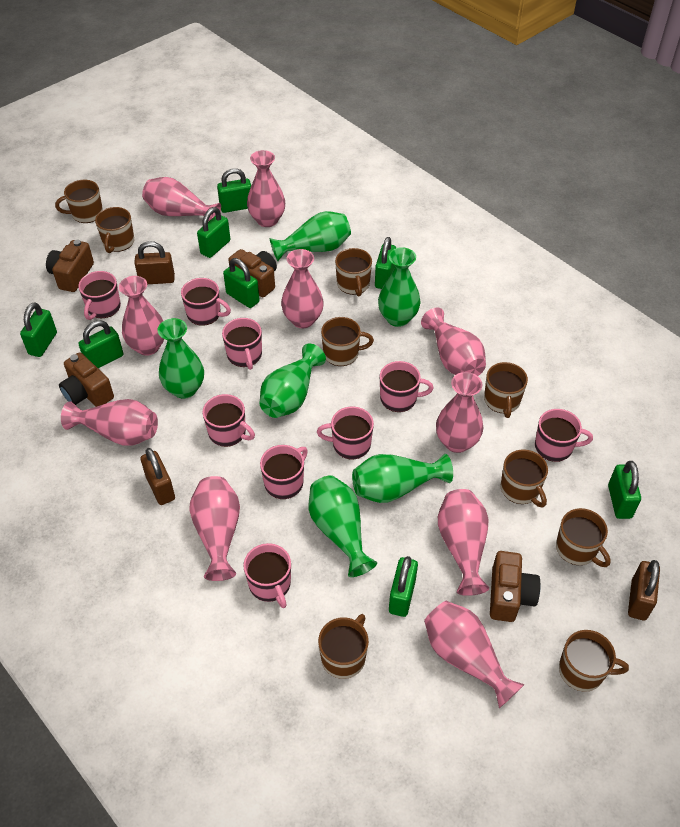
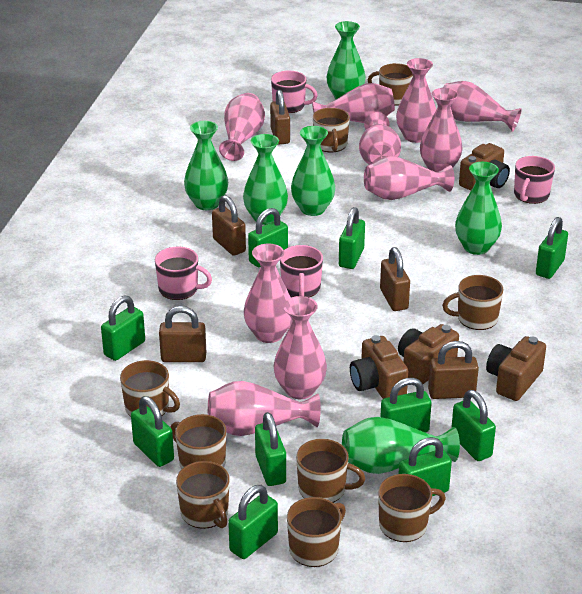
brown padlock: [134,241,175,284] [140,448,175,505] [628,560,660,621] = 3 -> [159,306,206,362] [212,195,246,256] [270,90,290,145] [380,247,410,311] [428,341,479,399] = 5
green padlock: [20,302,57,357] [78,321,124,368] [197,207,230,258] [217,168,251,213] [223,258,260,308] [375,237,396,289] [389,556,418,617] [608,461,641,519] = 8 -> [101,295,145,361] [131,396,174,467] [228,485,278,559] [248,208,288,267] [255,412,286,486] [339,207,365,269] [380,378,432,433] [399,437,452,496] [451,390,496,461] [536,217,568,279] = 10
pink mug: [78,271,121,320] [181,278,231,326] [202,394,255,447] [222,318,262,370] [243,543,291,608] [260,445,308,499] [317,407,374,460] [380,361,434,412] [535,409,593,462] = 9 -> [155,247,212,300] [271,71,318,113] [280,245,323,297] [514,156,555,204] = 4

